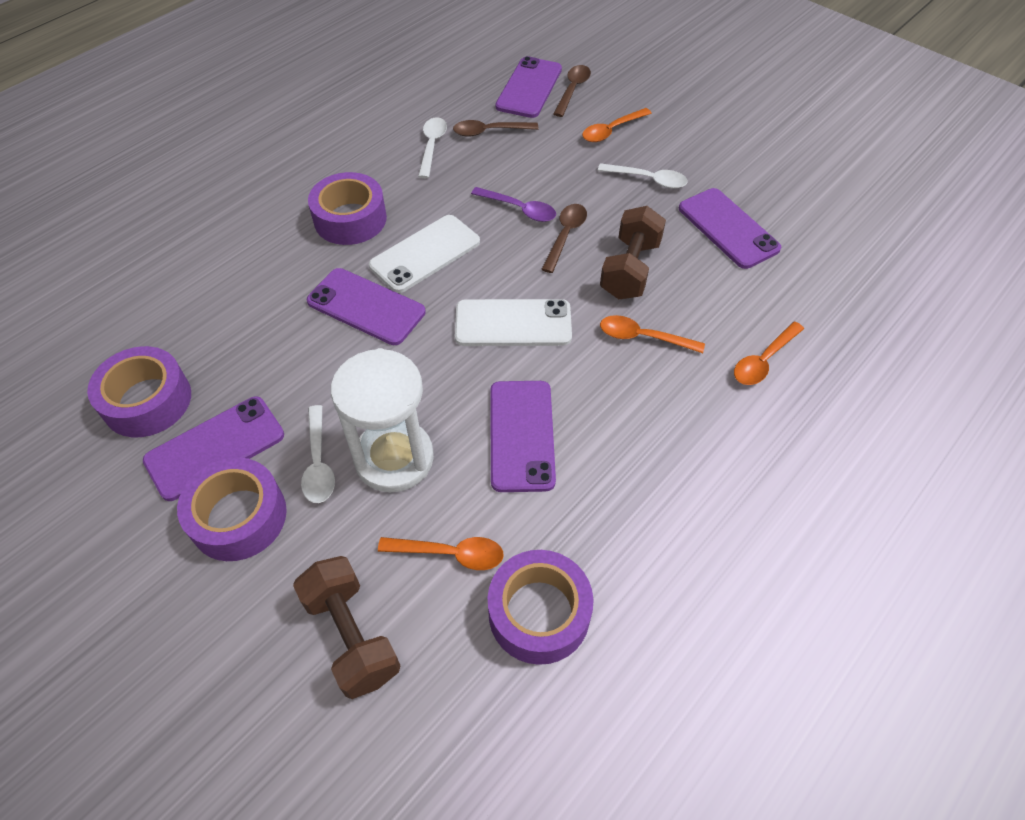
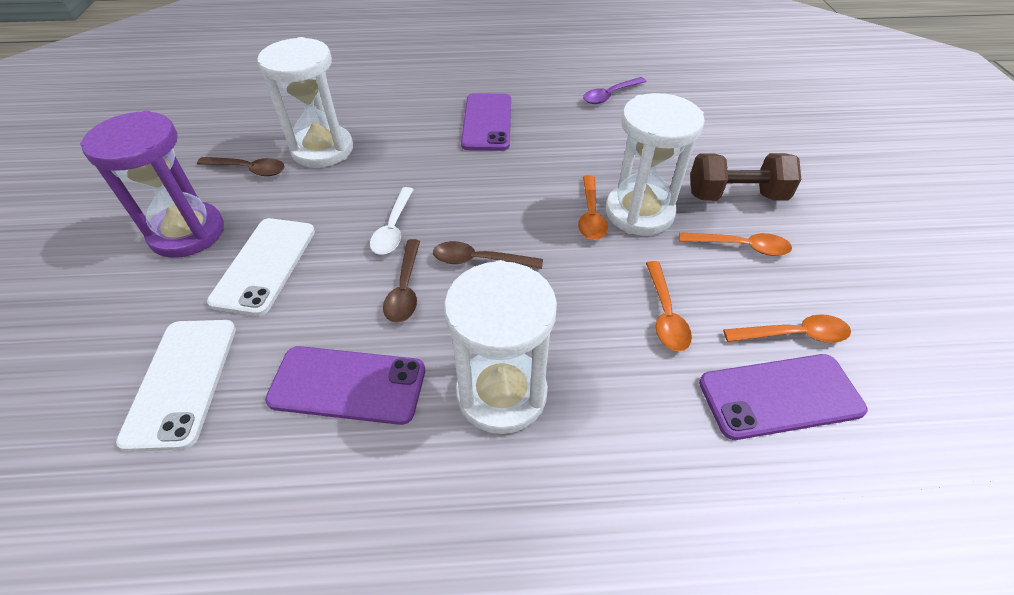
brown dumbbell: [293,556,401,699] [600,206,666,299] = 2 -> [690,153,801,201] = 1
purple hourglass: none = 0 -> [80,110,224,258] = 1
purple phone: [143,396,284,501] [307,268,425,345] [490,381,556,492] [495,56,562,118] [679,188,781,269] = 5 -> [265,346,425,425] [461,93,511,151] [699,354,867,440] = 3
purple tape: [87,346,191,437] [177,457,287,561] [308,172,387,245] [488,550,594,665] = 4 -> none = 0
white hourglass: [331,348,434,492] = 1 -> [257,37,353,168] [444,260,557,434] [606,93,705,236] = 3
white spoon: [301,405,335,503] [418,117,447,178] [598,163,688,188] = 3 -> [370,187,414,255] = 1

